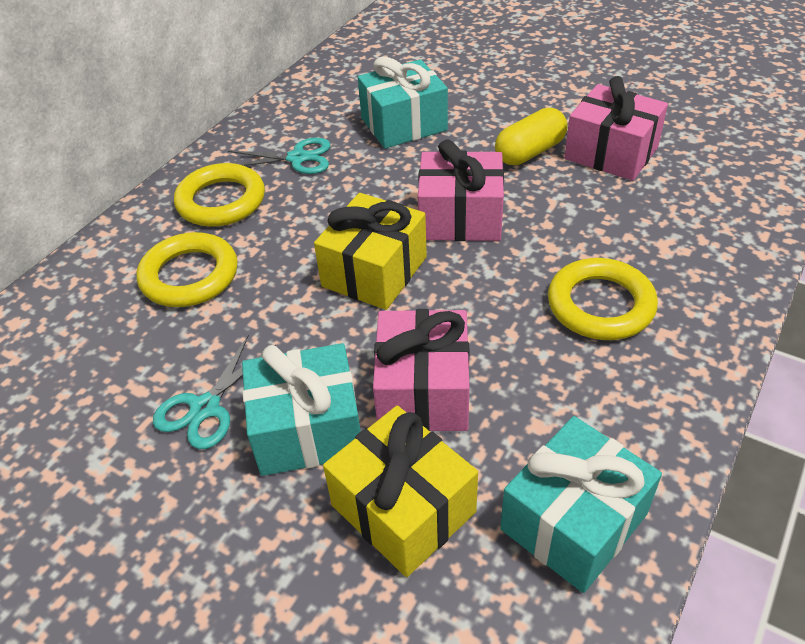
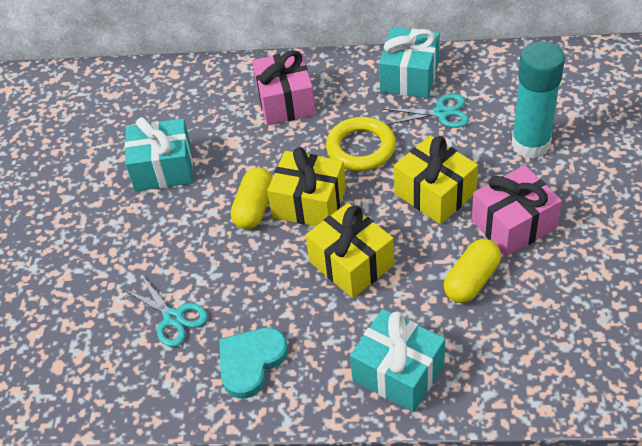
pink gift: [373,309,470,431] [418,139,504,241] [564,76,668,181] = 3 -> [252,50,316,125] [472,165,562,257] = 2
turquoise glue stick: none = 0 -> [511,41,565,159] = 1
turquoise heart: none = 0 -> [219,328,288,398] = 1
yellow capsule: [495,108,567,165] = 1 -> [231,167,273,229] [444,239,501,303] = 2
yellow gift: [314,193,427,310] [323,406,478,577] = 2 -> [267,147,346,226] [306,203,394,298] [394,135,478,224] = 3
yellow ring: [137,232,238,307] [174,163,265,227] [548,258,658,340] = 3 -> [326,117,396,171] = 1

